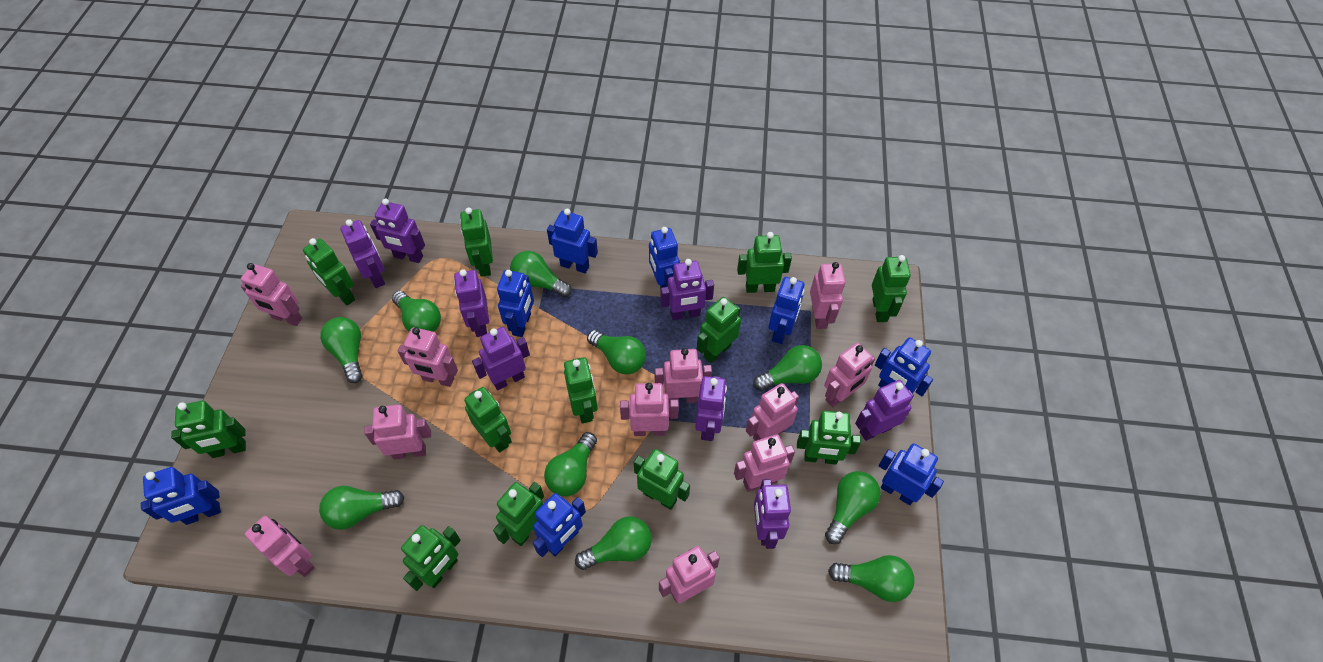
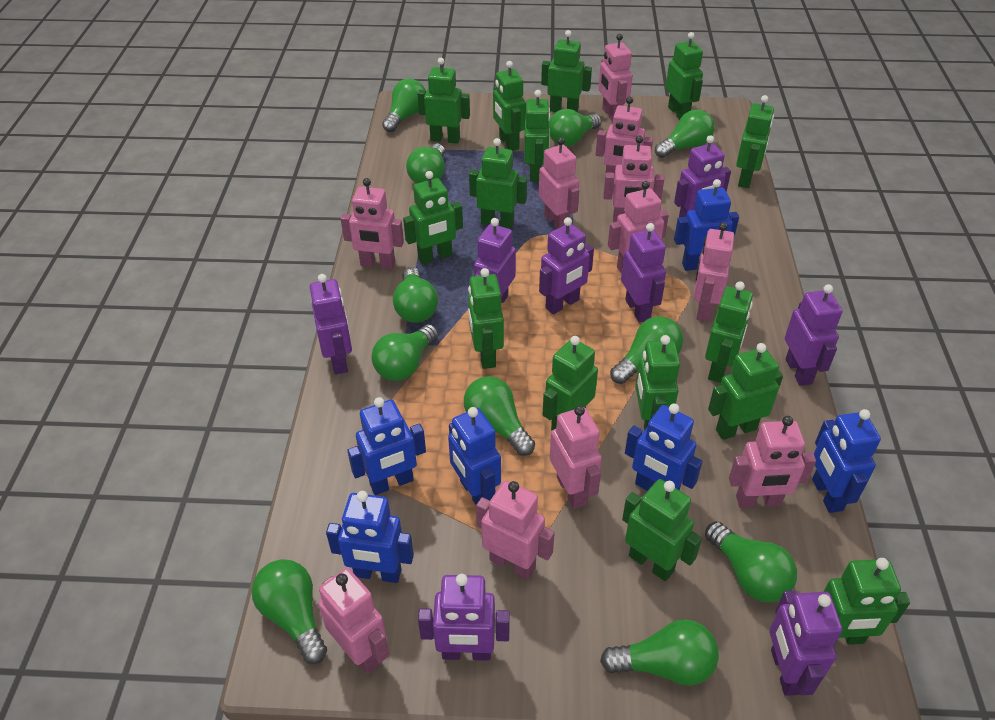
blue robot: [141,467,221,525] [497,270,534,337] [533,493,586,557] [547,209,598,273] [649,227,680,289] [769,277,805,344] [875,337,933,396] [878,444,944,505] = 8 -> [326,491,414,583] [347,397,426,495] [448,407,501,505] [625,404,702,491] [674,179,739,271] [812,409,881,513] = 6
green light bulb: [319,486,404,530] [320,317,363,383] [392,291,441,332] [510,251,572,297] [544,432,597,496] [575,516,652,570] [587,330,646,375] [753,345,822,391] [825,471,881,544] [828,555,915,602] = 10 -> [252,559,327,664] [372,324,438,381] [382,78,426,132] [393,267,438,323] [406,143,445,184] [464,376,535,456] [549,109,602,146] [600,619,719,686] [610,316,683,384] [655,109,715,158] [705,521,797,602] = 11
green robot: [171,401,246,458] [303,238,355,305] [401,525,461,591] [460,207,493,277] [464,387,512,453] [493,482,544,546] [564,357,598,424] [634,449,690,510] [697,297,741,363] [737,232,792,293] [797,411,861,465] [872,255,911,322] = 12 -> [403,171,463,264] [417,58,470,144] [468,268,504,369] [469,138,527,229] [493,61,526,151] [524,90,550,182] [541,30,592,112] [542,336,598,431] [622,479,702,581] [635,335,680,431] [666,32,703,120] [705,281,753,383] [708,343,783,440] [736,95,774,188] [823,558,910,645] = 15

